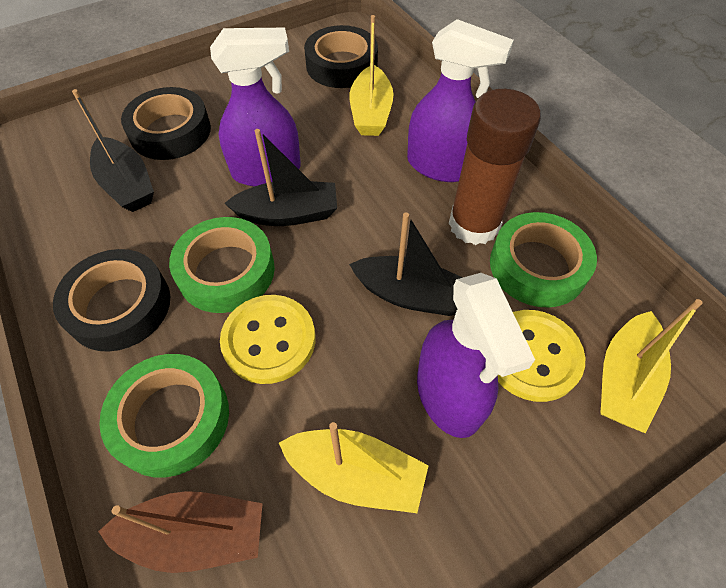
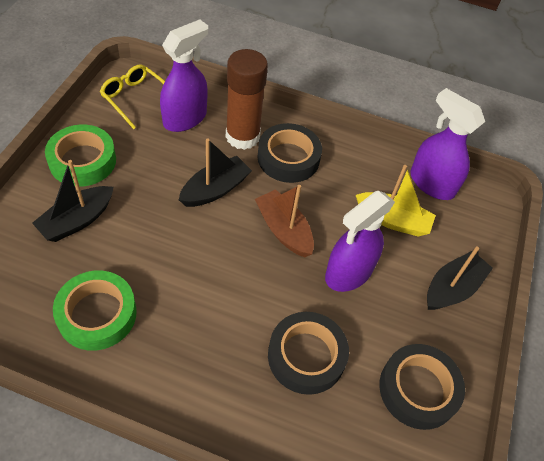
green tape: [99,354,229,478] [169,217,275,313] [490,212,597,307] = 3 -> [45,125,116,187] [53,270,137,351] = 2
yellow boat: [279,422,429,513] [350,15,394,136] [601,299,703,433] = 3 -> [356,165,436,236] = 1
yellow button: [220,295,315,384] [498,310,585,402] = 2 -> none = 0
yellow glasses: none = 0 -> [100,65,165,129] = 1

